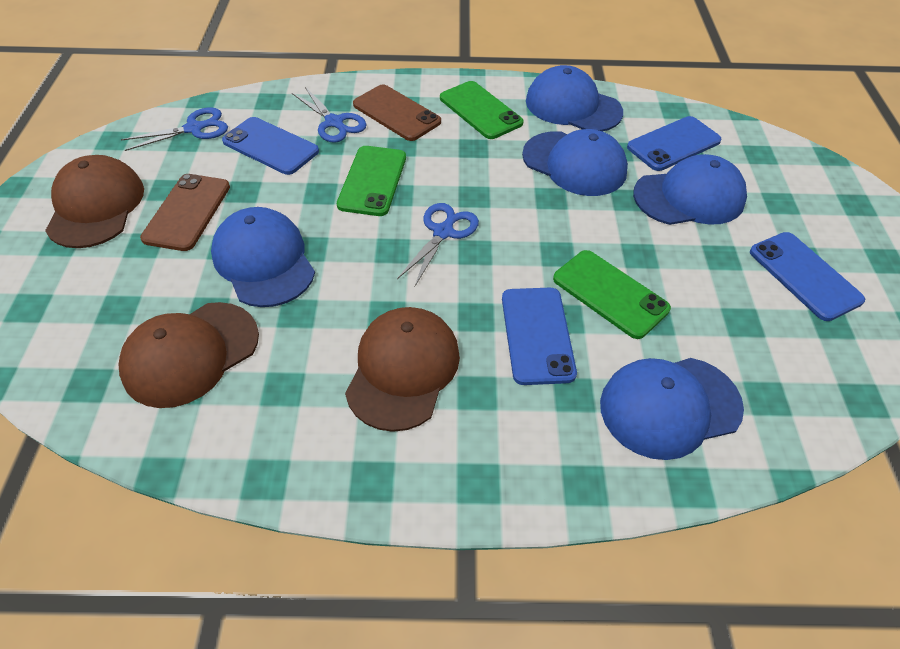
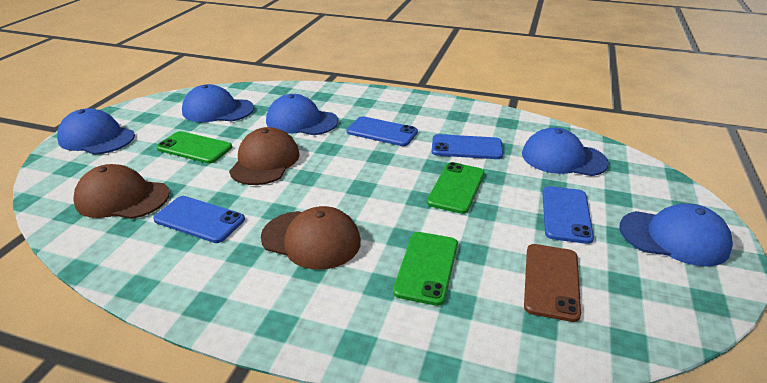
blue scissors: [121,107,228,151] [292,87,367,143] [397,203,479,286] = 3 -> none = 0
brown phone: [140,174,230,251] [353,85,441,141] = 2 -> [524,244,581,322] = 1

